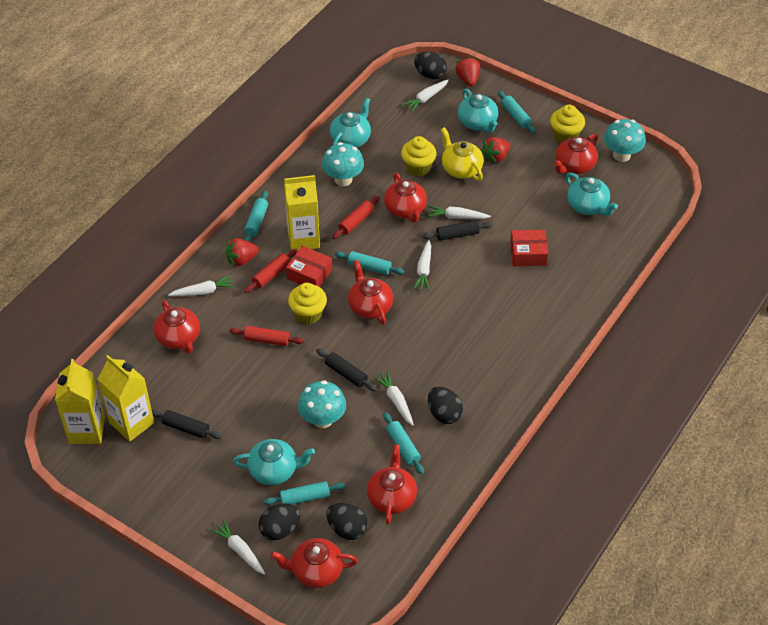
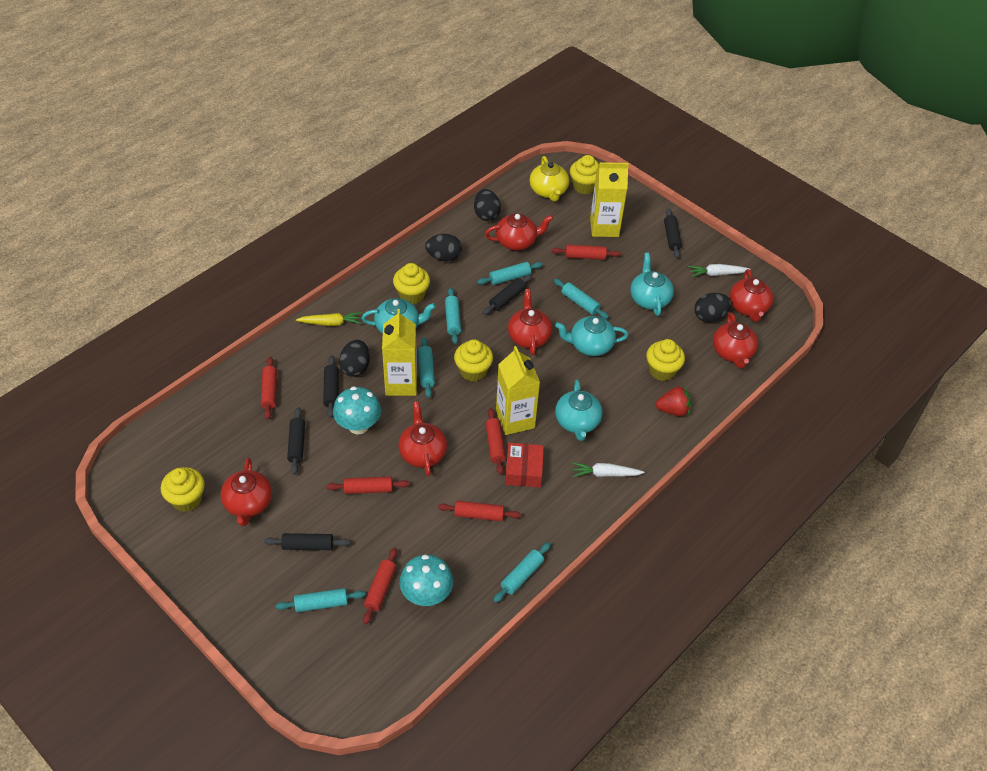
black rolling pin: [152,409,222,439] [316,348,377,391] [423,220,493,241] = 3 -> [264,533,350,550] [287,407,305,475] [323,355,339,418] [483,274,532,315] [664,209,682,258] = 5
red box: [286,246,332,287] [510,230,548,266] = 2 -> [505,443,544,488] = 1
red rolling pin: [229,326,304,346] [244,249,298,293] [332,196,380,239] = 3 -> [261,357,277,419] [327,477,409,494] [363,548,397,625] [438,501,521,521] [485,408,506,475] [551,245,621,260] = 6
red strawberry: [226,238,259,267] [455,57,480,86] [480,137,510,164] = 3 -> [656,385,691,416] = 1
turquoise mushroom: [298,380,346,428] [322,142,364,186] [604,119,646,162] = 3 -> [333,386,381,434] [400,554,453,606] = 2
turquoise rolling pin: [244,191,268,242] [264,481,345,505] [335,251,405,275] [383,412,424,475] [498,91,536,134] = 5 -> [276,588,365,612] [418,337,435,398] [445,288,461,344] [477,262,543,285] [493,542,551,603] [554,279,609,319] = 6
white carrot: [168,275,235,296] [210,519,265,575] [373,371,414,426] [402,80,449,112] [413,240,431,291] [427,206,491,219] = 6 -> [572,462,644,477] [688,264,751,277] = 2
yellow carrot: none = 0 -> [296,312,362,326] = 1
yellow cupcake: [288,283,327,324] [401,136,437,176] [550,105,585,143] = 3 -> [161,467,205,512] [393,263,430,304] [454,339,493,382] [570,155,599,195] [646,339,685,381] = 5

